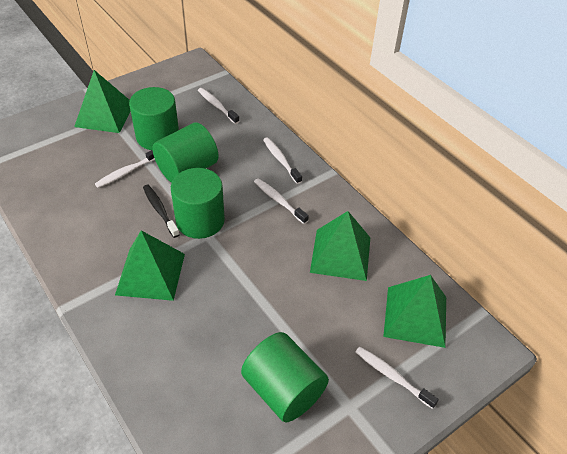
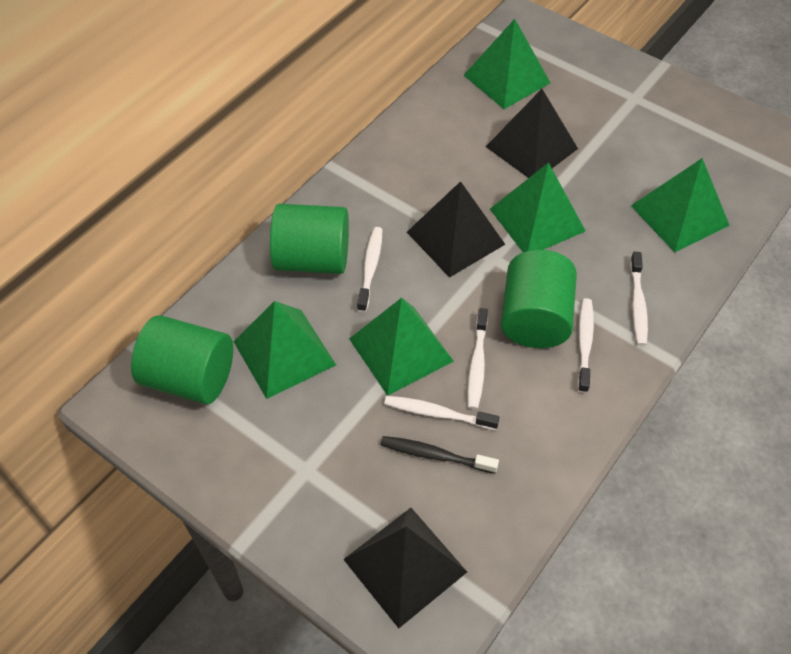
black pyramid: none = 0 -> [343,508,467,628] [407,181,505,278] [486,89,578,178] = 3
green cylinder: [129,87,179,150] [152,122,219,183] [171,168,225,239] [241,332,329,422] = 4 -> [131,315,233,404] [270,204,349,274] [501,250,577,348] = 3
green pyramid: [74,70,131,133] [115,230,185,301] [310,211,370,281] [383,275,446,348] = 4 -> [233,301,336,399] [349,298,454,396] [464,19,550,109] [490,162,585,252] [631,158,730,252] = 5

